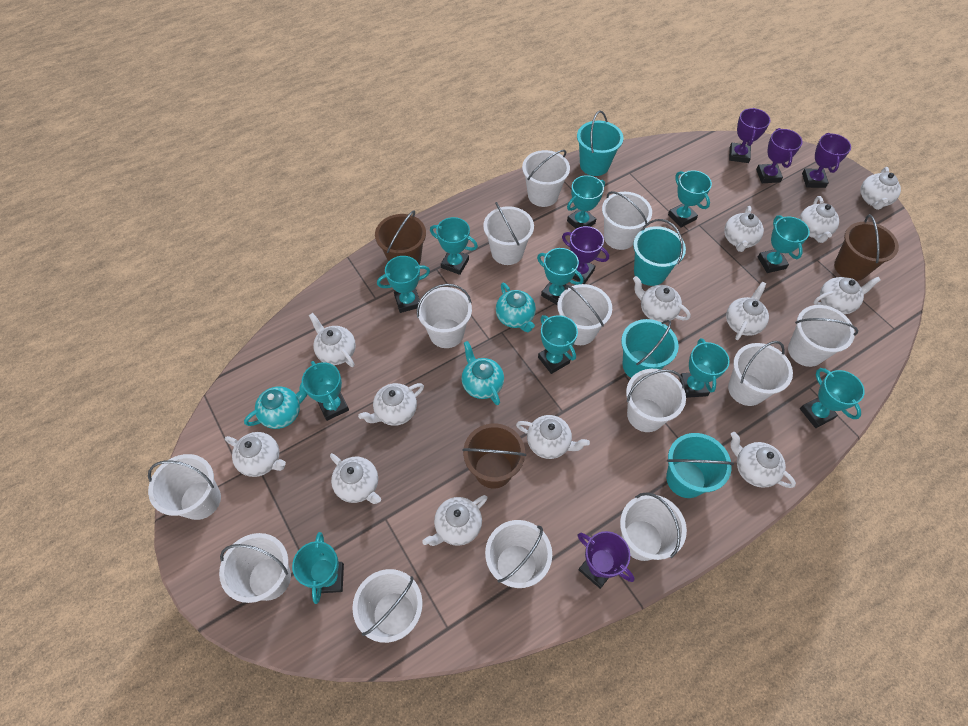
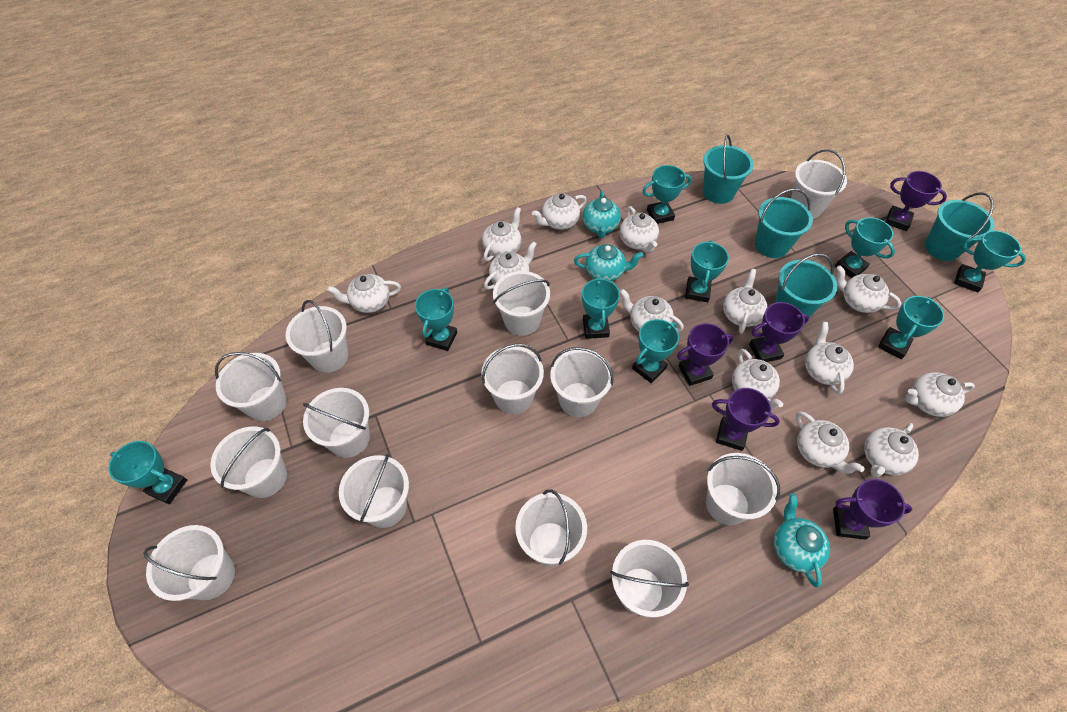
brown bucket: [375,210,426,265] [462,423,526,489] [834,214,899,281] = 3 -> none = 0
turquoise trophy: [292,532,344,604] [302,361,349,421] [377,256,430,313] [430,217,478,275] [537,248,583,305] [538,315,578,374] [567,175,605,229] [668,170,712,228] [680,338,730,398] [758,215,810,273] [800,368,865,428] = 11 -> [108,441,187,504] [415,287,457,351] [582,276,620,339] [632,319,679,383] [643,165,692,224] [685,240,729,302] [835,217,895,278] [878,296,944,359] [954,231,1026,292] = 9

